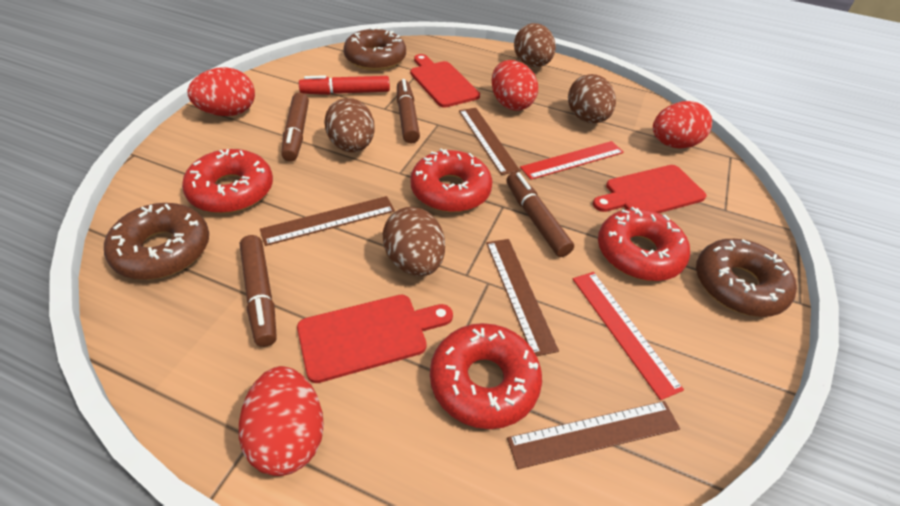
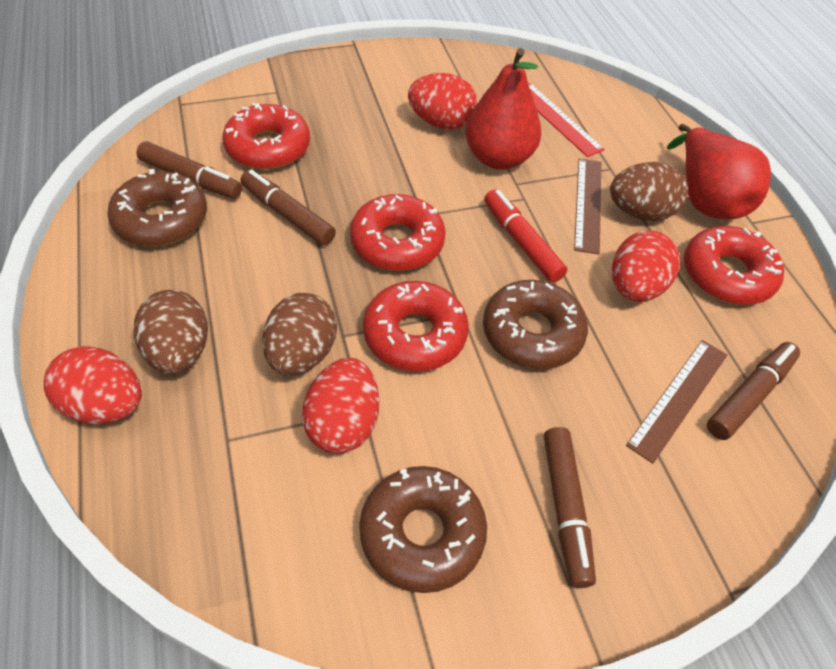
brown egg: [324,98,375,152] [382,207,445,276] [514,23,556,67] [568,74,616,123] = 4 -> [134,290,208,374] [262,293,337,376] [610,162,688,221] = 3
brown ruler: [260,196,395,246] [459,108,520,175] [486,239,559,356] [507,401,680,469] = 4 -> [574,159,601,254] [626,340,727,464] = 2
red cutting board: [297,295,453,383] [410,54,480,108] [593,165,706,213] = 3 -> none = 0
red pear: none = 0 -> [465,48,541,170] [667,124,771,219] = 2
red ruler: [520,141,624,180] [573,272,684,400] = 2 -> [528,83,605,157] = 1

